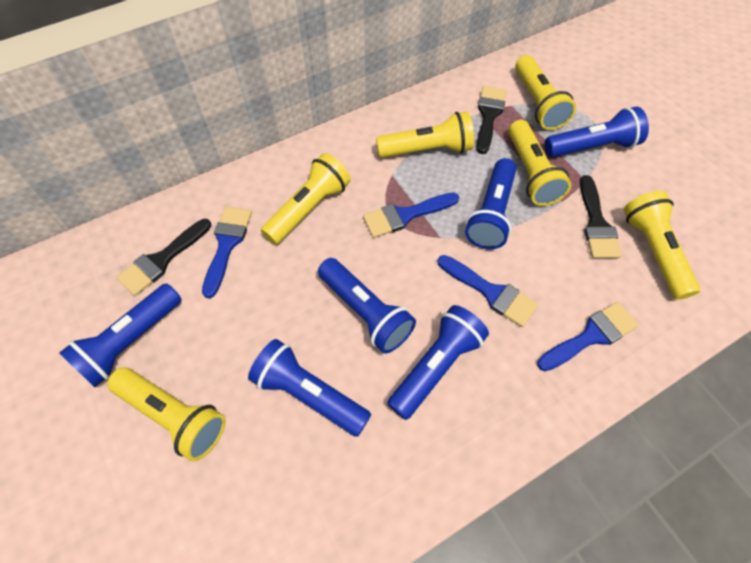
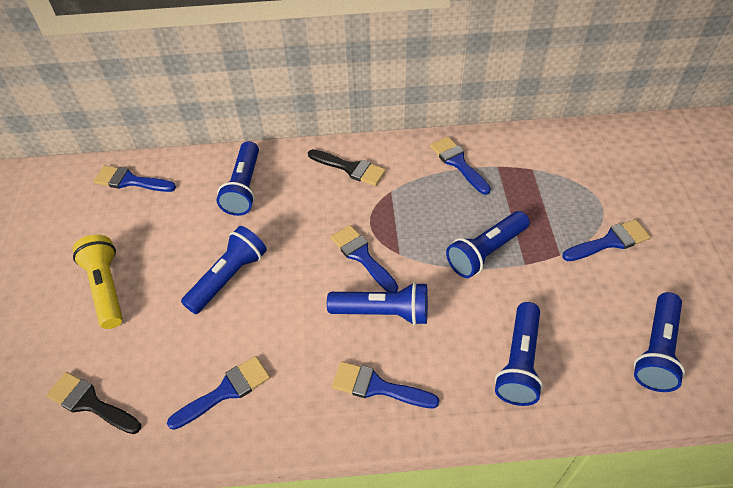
black brush: [116,219,211,296] [477,86,507,154] [580,175,622,258] = 3 -> [46,372,141,434] [308,149,386,186] = 2
blue brush: [202,207,252,298] [363,193,459,238] [438,255,538,327] [537,302,639,371] = 4 -> [94,165,176,192] [167,356,270,430] [331,225,398,292] [332,361,439,408] [430,136,491,195] [562,219,651,261] = 6
yellow flashlight: [107,368,226,462] [261,153,351,245] [376,111,474,158] [509,120,571,206] [515,55,576,130] [624,191,700,300] = 6 -> [73,235,123,329] = 1

